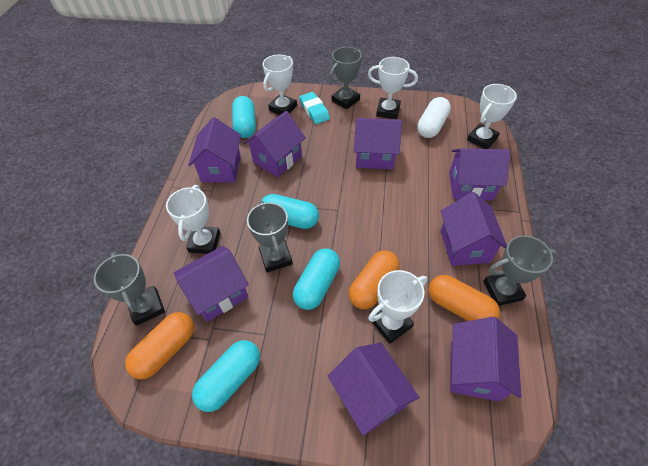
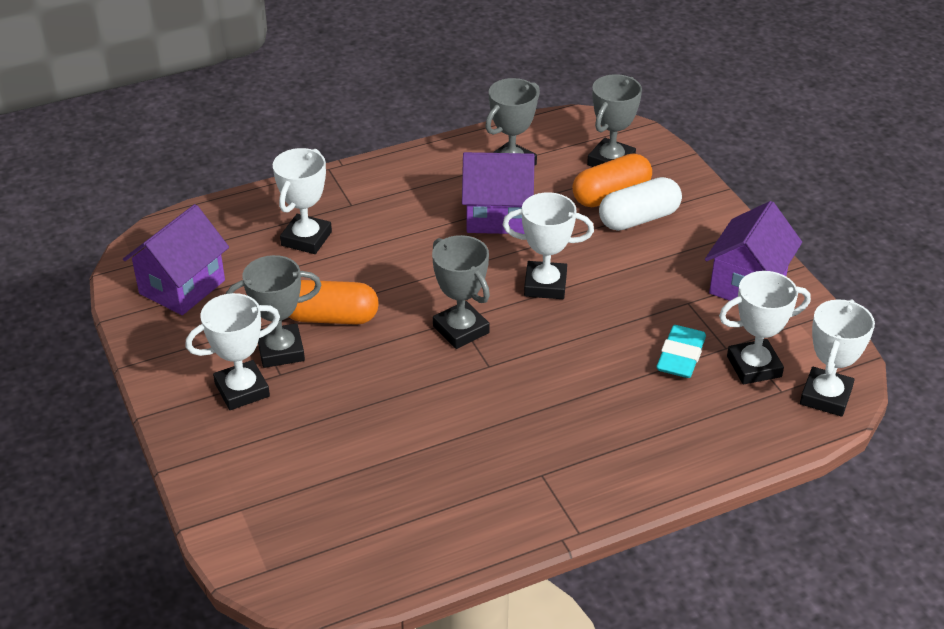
orange capsule: [125,312,194,379] [349,251,399,309] [429,275,500,321] = 3 -> [289,280,379,325] [572,153,652,207] = 2
purple house: [174,246,249,322] [188,117,241,182] [244,111,306,177] [327,343,419,436] [354,118,402,170] [441,192,507,266] [449,148,510,200] [450,317,522,402] = 8 -> [123,204,229,315] [462,152,535,234] [705,201,802,301] = 3
turquoise capsule: [192,340,260,412] [232,96,256,138] [261,194,319,229] [293,248,340,310] = 4 -> none = 0

